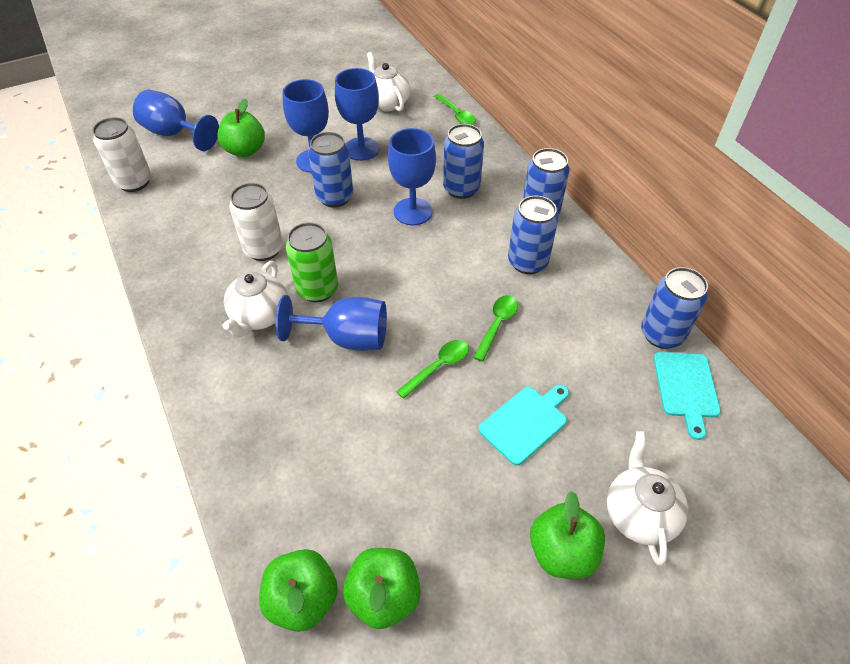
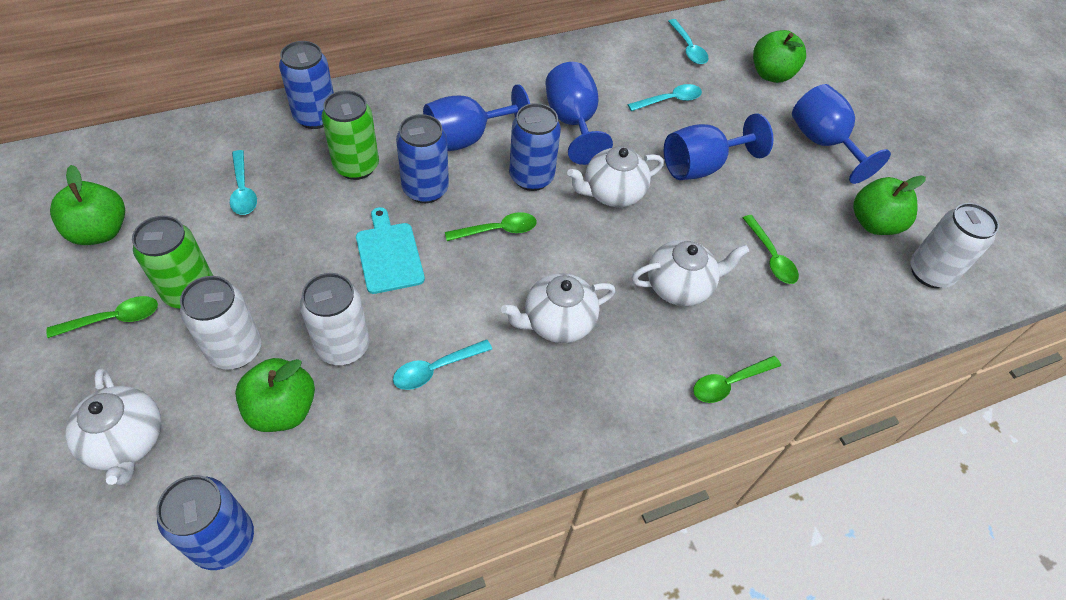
blue can: [308,132,353,207] [443,124,484,199] [508,196,558,274] [523,148,570,216] [641,267,708,349] = 5 -> [156,475,254,570] [279,41,334,129] [396,114,449,203] [509,103,561,191] = 4
blue goblet: [133,90,219,151] [276,295,387,351] [282,79,329,173] [335,68,380,161] [388,128,436,225] = 5 -> [423,84,530,151] [545,62,613,165] [664,113,773,180] [792,84,891,184] = 4
green can: [286,222,338,302] = 1 -> [132,216,213,308] [322,90,379,180] = 2
green spoon: [396,340,469,399] [434,93,476,125] [473,295,518,362] = 3 -> [46,296,158,338] [445,212,537,241] [693,356,781,403] [743,215,799,284] = 4
turquoise cutting board: [478,385,569,465] [653,352,721,440] = 2 -> [356,207,425,294] = 1
turquoise spoon: none = 0 -> [230,150,257,215] [393,339,492,390] [627,84,702,111] [668,19,709,64] = 4
white can: [92,117,151,192] [229,183,283,261] = 2 -> [180,276,262,369] [300,273,369,365] [910,203,999,288] = 3
white teapot: [223,261,287,337] [367,52,410,112] [607,431,688,566] = 3 -> [65,368,162,485] [501,273,615,343] [567,146,664,207] [631,240,750,306] = 4

